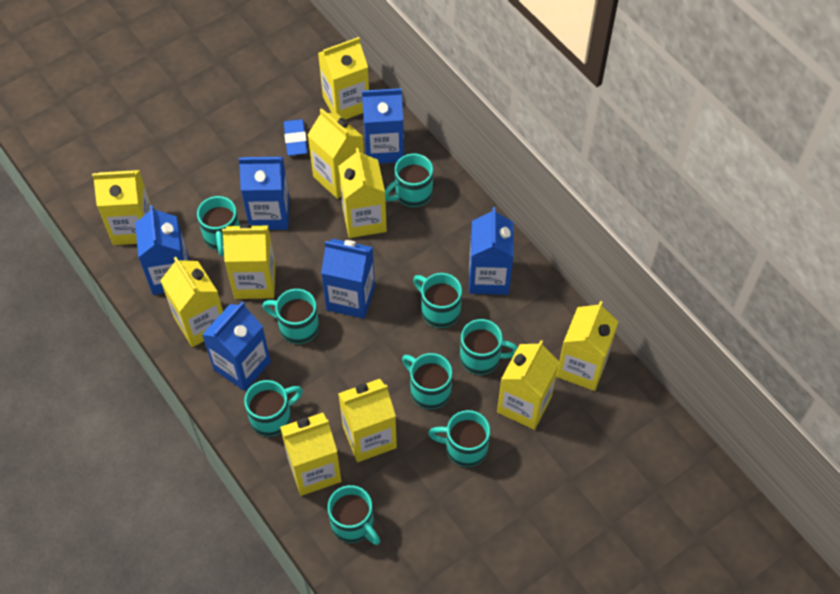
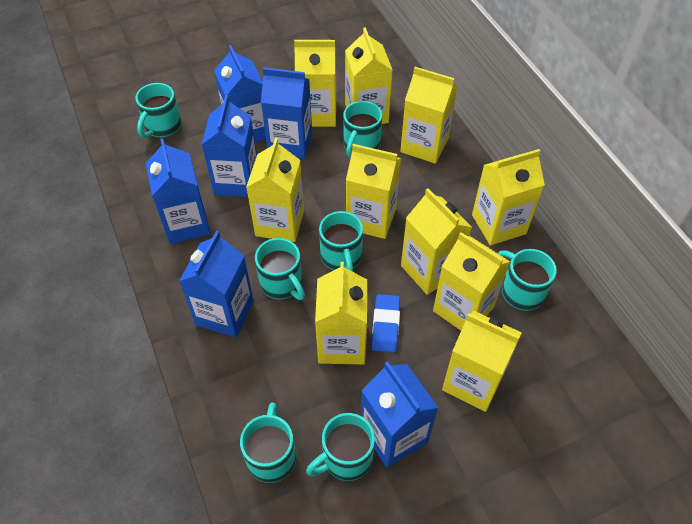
turquoise mug: [197,196,240,256] [244,380,303,436] [262,289,319,344] [327,485,380,545] [385,154,433,207] [402,353,452,409] [413,273,462,328] [428,410,490,467] [460,319,518,375] = 9 -> [136,83,181,138] [240,402,296,483] [255,238,305,300] [306,413,375,481] [319,211,363,272] [343,101,382,157] [498,249,557,311] = 7

